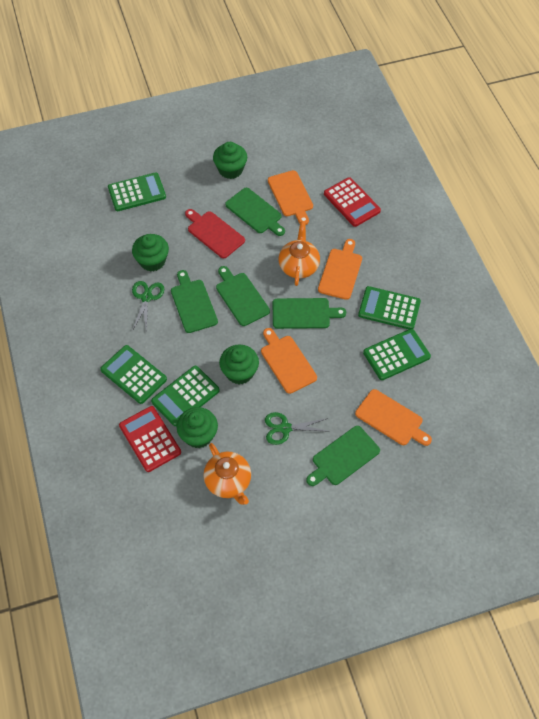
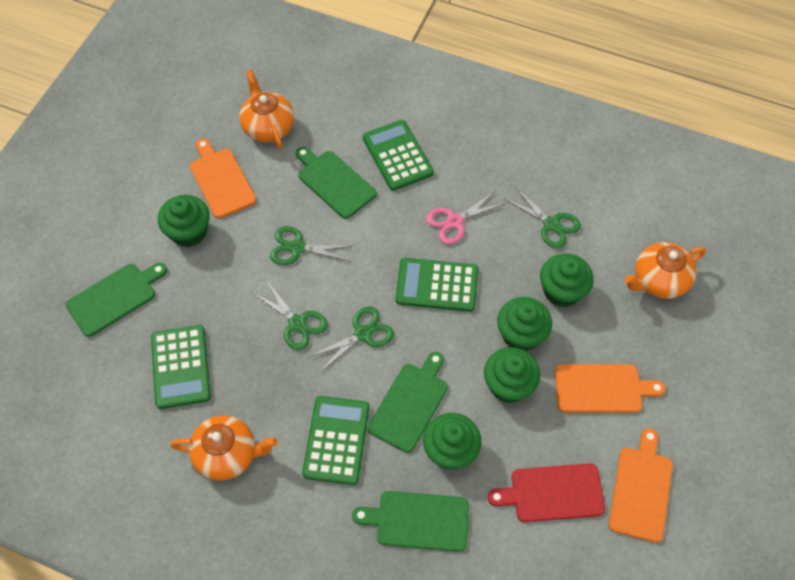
green calculator: [100,345,167,404] [108,172,166,211] [151,366,220,426] [358,286,421,329] [363,329,431,380] = 5 -> [151,325,211,409] [302,396,370,485] [363,120,434,191] [396,258,478,312] = 4
green cupcake: [132,234,169,272] [177,407,218,448] [213,142,247,179] [219,344,259,384] = 4 -> [158,195,210,247] [423,413,482,470] [484,347,540,403] [497,297,552,351] [540,253,594,307] = 5
green cutting board: [171,270,218,333] [216,266,270,326] [225,188,285,236] [273,298,346,329] [306,426,380,486] = 5 -> [65,263,167,337] [296,147,377,219] [352,491,469,552] [368,352,448,453] = 4
green scissors: [132,281,164,331] [265,412,330,445] = 2 -> [252,281,328,350] [270,226,352,265] [309,307,394,372] [503,187,581,248] = 4
orange cutting board: [261,328,317,394] [268,170,313,225] [318,239,362,300] [355,389,432,446] = 4 -> [190,139,256,219] [555,364,665,413] [609,428,673,543] = 3
orange teapot: [204,443,251,505] [279,221,320,286] = 2 -> [171,415,278,481] [239,69,294,149] [625,242,706,299] = 3
pink scissors: none = 0 -> [426,191,506,245] = 1
red calculator: [119,406,181,472] [324,177,381,227] = 2 -> none = 0

